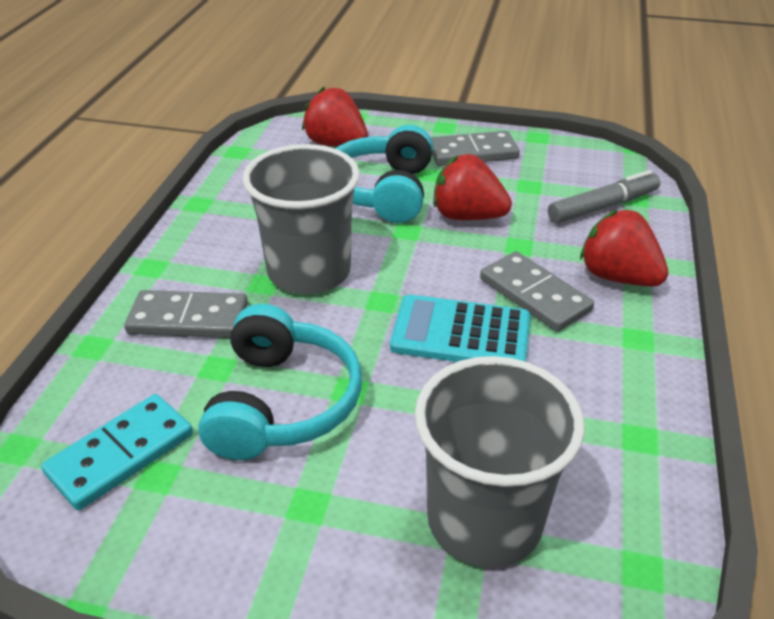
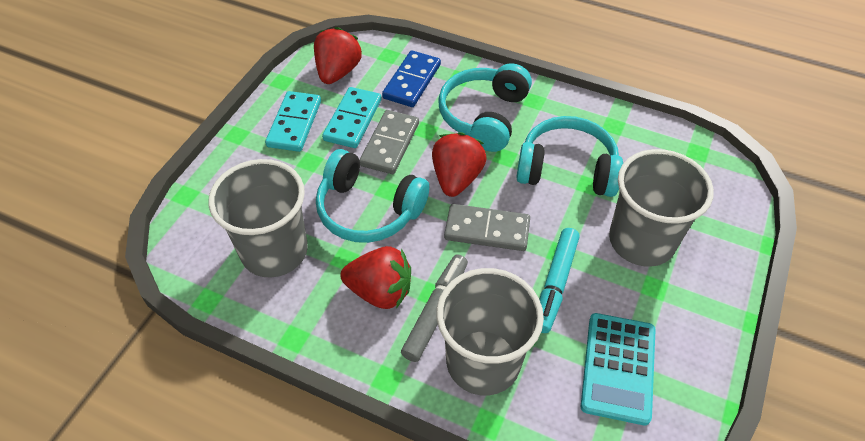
blue domino: none = 0 -> [382,50,441,107] = 1
grey cup: [243,144,360,294] [415,356,585,568] = 2 -> [208,159,308,277] [436,268,544,396] [609,149,714,267] = 3
grey domino: [124,290,248,338] [431,131,520,166] [480,251,594,332] = 3 -> [359,110,419,174] [444,204,530,251] = 2
turquoise domino: [41,394,193,510] = 1 -> [265,91,321,152] [322,87,382,148] = 2
turquoise headphones: [198,304,362,460] [335,125,433,223] = 2 -> [316,149,429,243] [438,63,532,152] [516,116,623,197] = 3
turquoise marker: none = 0 -> [539,228,580,333] = 1

